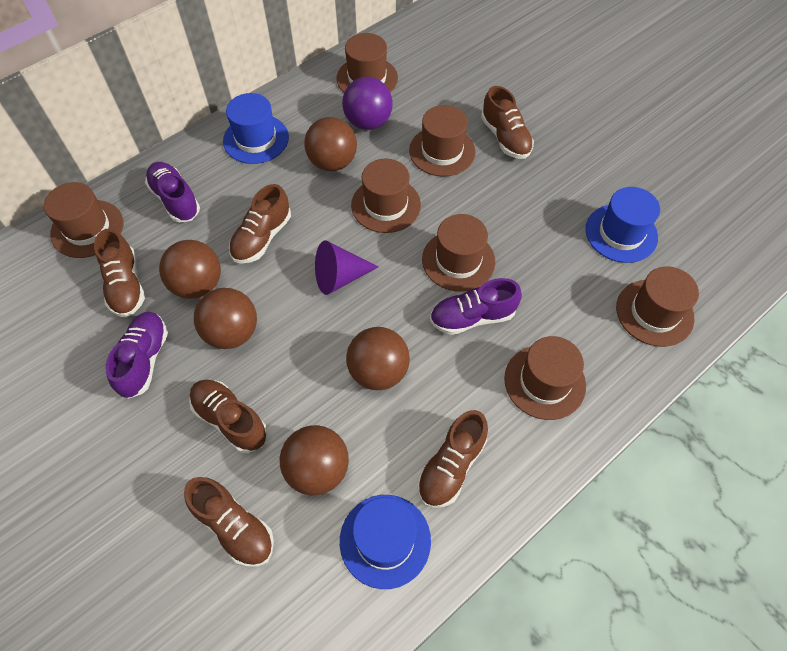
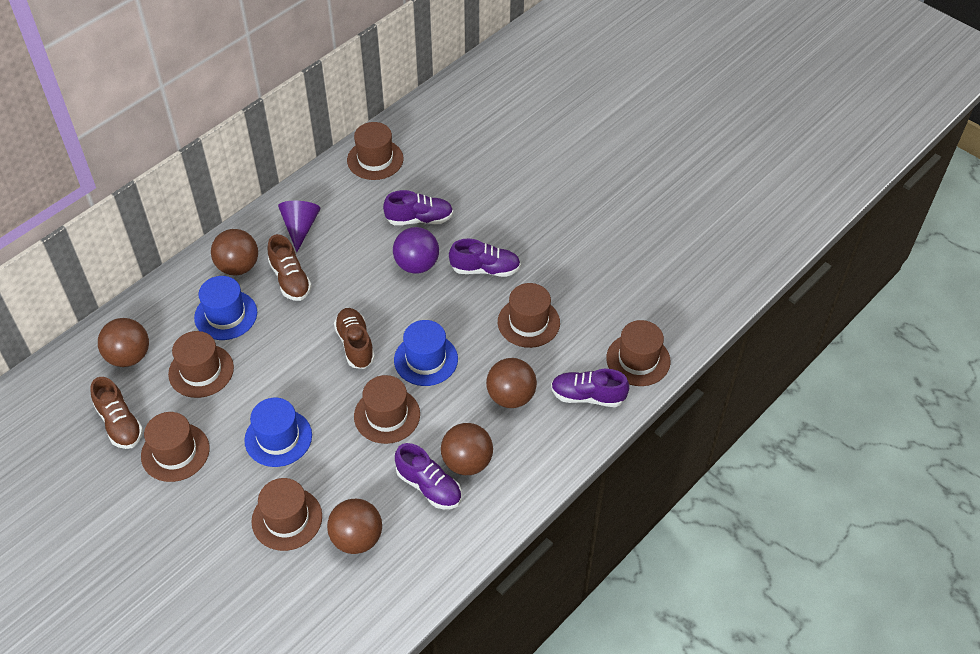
brown shoe: [94,229,145,317] [184,477,274,567] [189,380,267,453] [229,184,291,264] [417,410,488,508] [481,86,534,159] = 6 -> [90,377,143,449] [268,234,312,301] [334,308,375,369] = 3
purple shoe: [106,312,168,399] [145,162,200,223] [430,278,522,335] = 3 -> [383,190,453,225] [395,443,462,509] [449,239,521,277] [551,369,629,407] = 4

